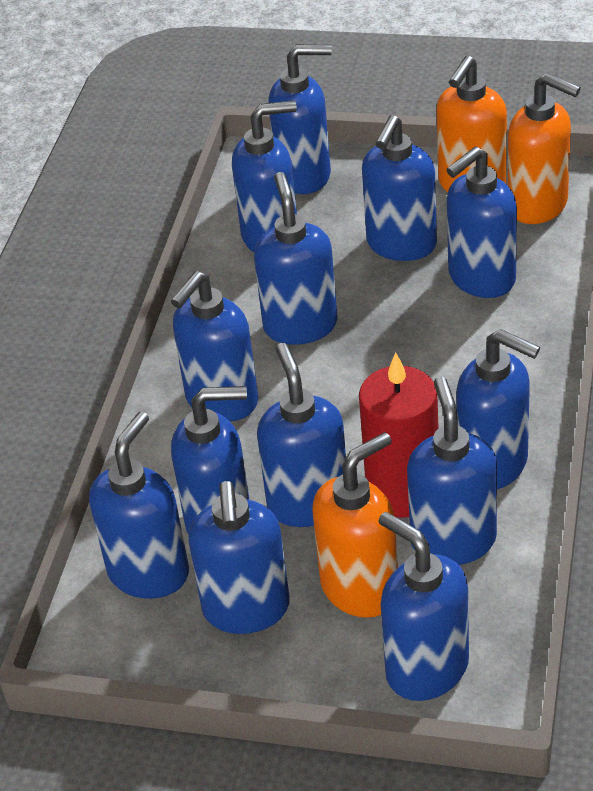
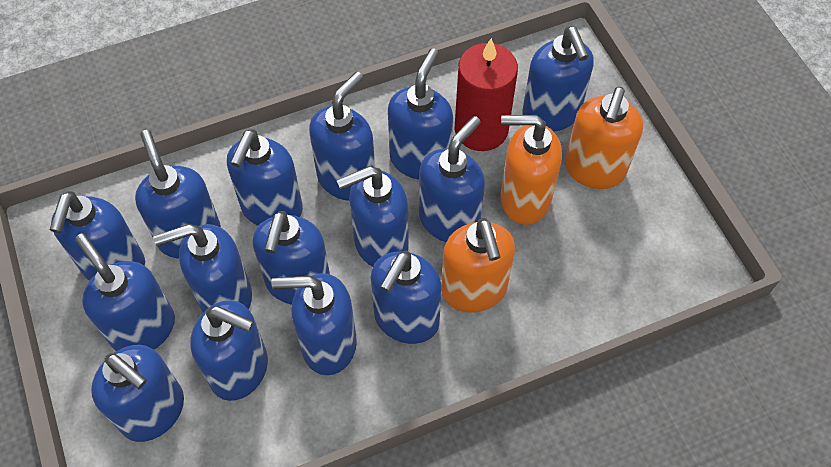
blue soap dispenser: [89,412,189,599] [171,271,258,421] [171,386,250,535] [188,481,290,634] [232,101,297,252] [254,172,338,345] [257,343,346,527] [268,44,332,194] [362,115,437,261] [379,512,469,701] [407,377,497,565] [446,147,517,298] [456,329,540,489] = 13 -> [50,191,145,281] [75,233,175,351] [91,345,184,442] [135,130,221,259] [153,224,252,312] [190,300,268,401] [227,129,303,226] [253,211,330,305] [271,273,357,375] [309,71,375,201] [336,166,409,267] [371,251,442,344] [388,48,453,179] [419,116,485,242] [522,27,594,132] = 15

